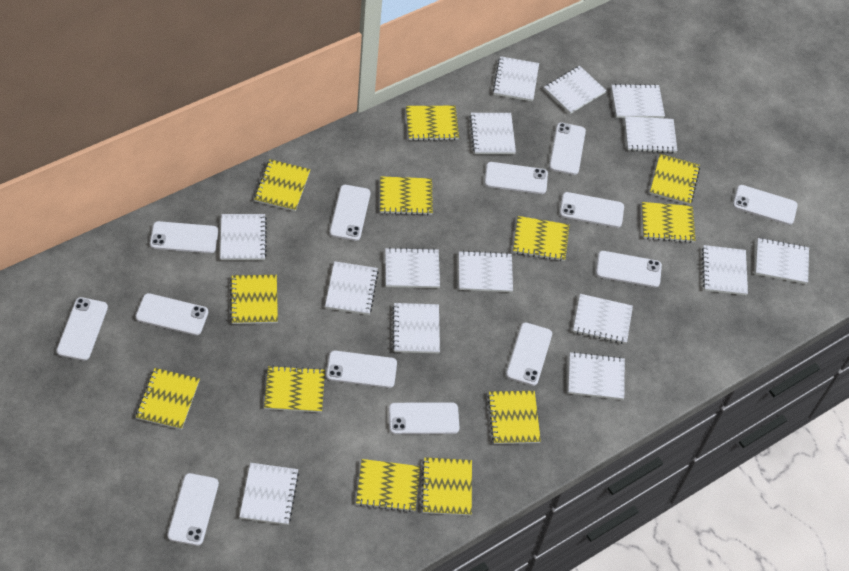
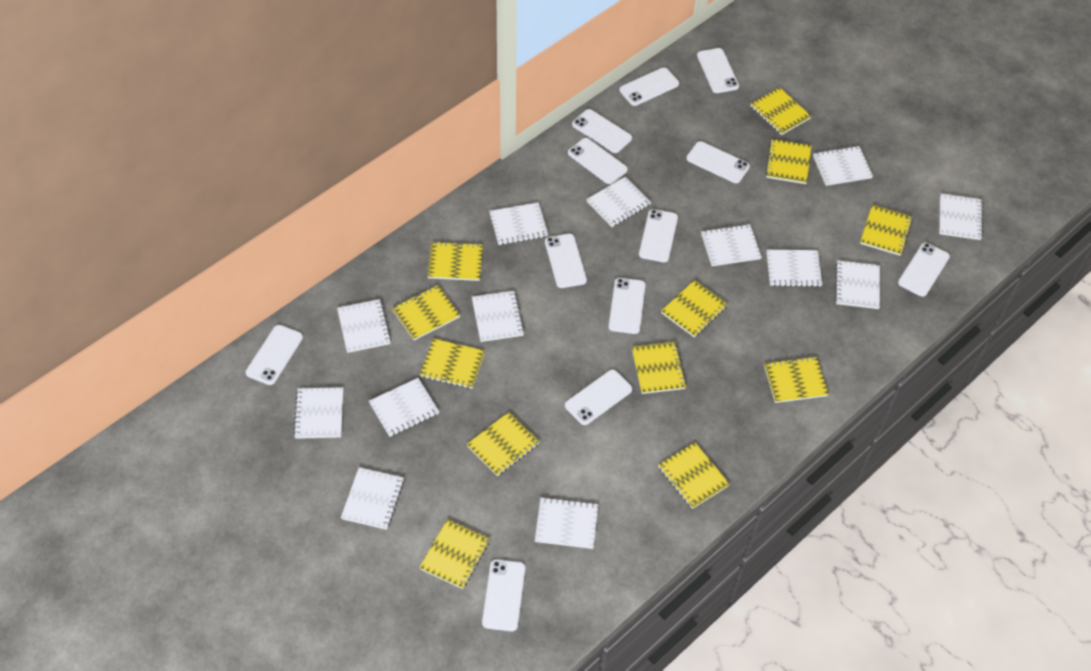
white notebook: [220,214,267,260] [239,463,299,525] [325,261,379,315] [385,247,440,288] [392,303,440,353] [459,250,513,292] [470,113,516,154] [493,56,539,102] [544,66,606,114] [568,352,625,400] [573,294,633,344] [611,84,665,118] [625,116,677,153] [702,245,748,295] [755,238,809,284] = 15 -> [293,387,343,439] [337,299,391,353] [341,467,404,530] [369,378,439,437] [472,291,525,342] [489,202,548,245] [535,497,598,549] [586,176,651,227] [701,224,762,266] [766,250,823,287] [813,146,873,186] [835,260,880,309] [939,193,983,240] = 13
white phone: [56,297,108,361] [136,293,208,335] [150,221,218,253] [167,473,219,546] [326,351,397,388] [330,185,371,241] [389,402,459,434] [485,162,548,194] [506,322,552,386] [549,122,586,175] [560,192,624,228] [596,251,662,287] [733,185,798,225] = 13 -> [245,325,303,385] [482,559,525,631] [545,234,587,288] [565,369,632,425] [568,138,628,185] [572,109,632,153] [609,278,646,334] [619,67,679,106] [639,209,678,263] [686,141,750,183] [697,48,739,93] [898,243,950,297] = 12

